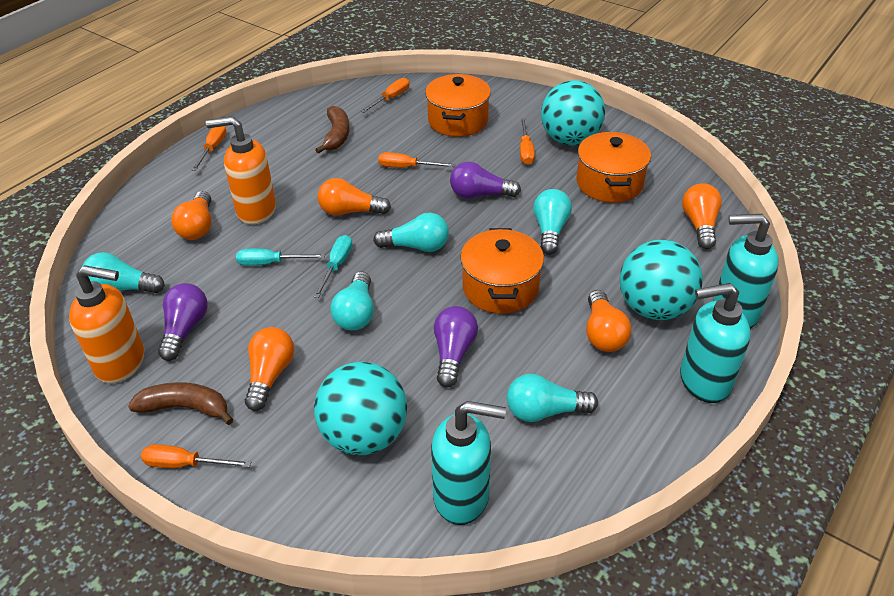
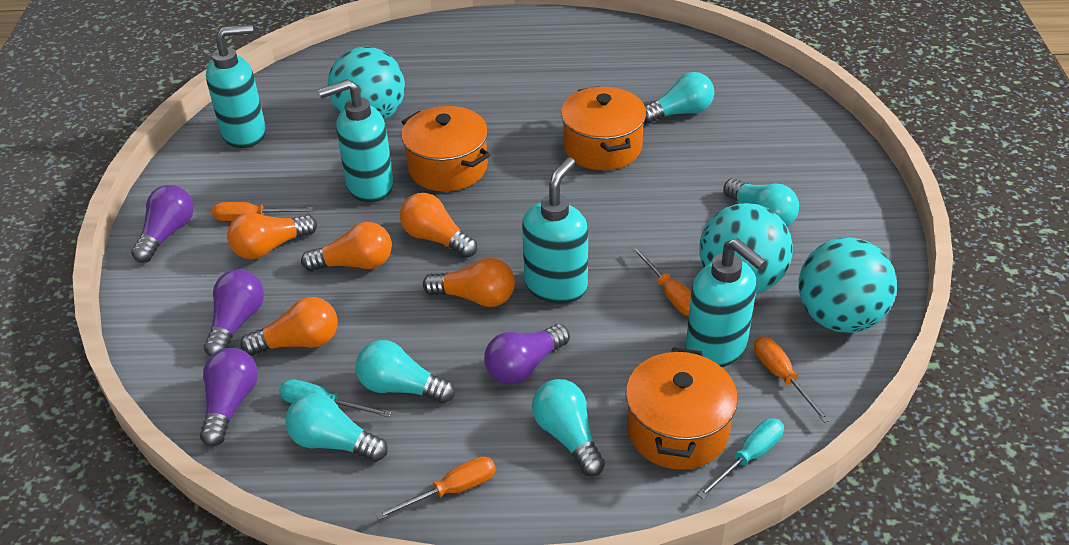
brown banana: [128,382,233,425] [315,106,349,154] = 2 -> none = 0
orange screwdriver: [141,444,251,468] [192,126,227,171] [360,78,410,113] [378,152,456,168] [520,118,535,165] = 5 -> [212,202,313,221] [376,456,496,520] [631,246,691,316] [754,336,831,423] = 4
orange soap dispenser: [69,265,144,383] [206,116,276,224] = 2 -> none = 0
purple light bulb: [158,283,208,361] [434,306,478,387] [450,161,521,199] = 3 -> [131,185,194,263] [200,348,258,447] [204,269,264,357] [484,324,570,385] = 4
turquoise soap dispenser: [431,401,506,525] [680,283,751,403] [713,214,779,329] = 3 -> [206,24,266,148] [318,79,394,203] [522,157,588,304] [685,238,766,367] = 4

